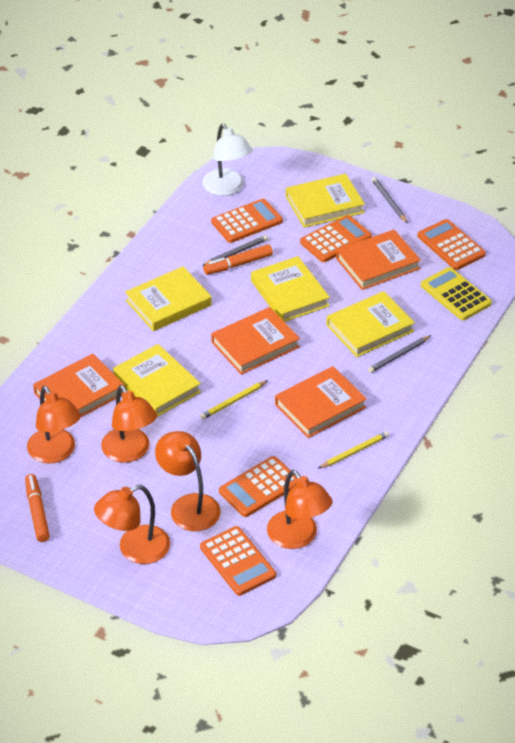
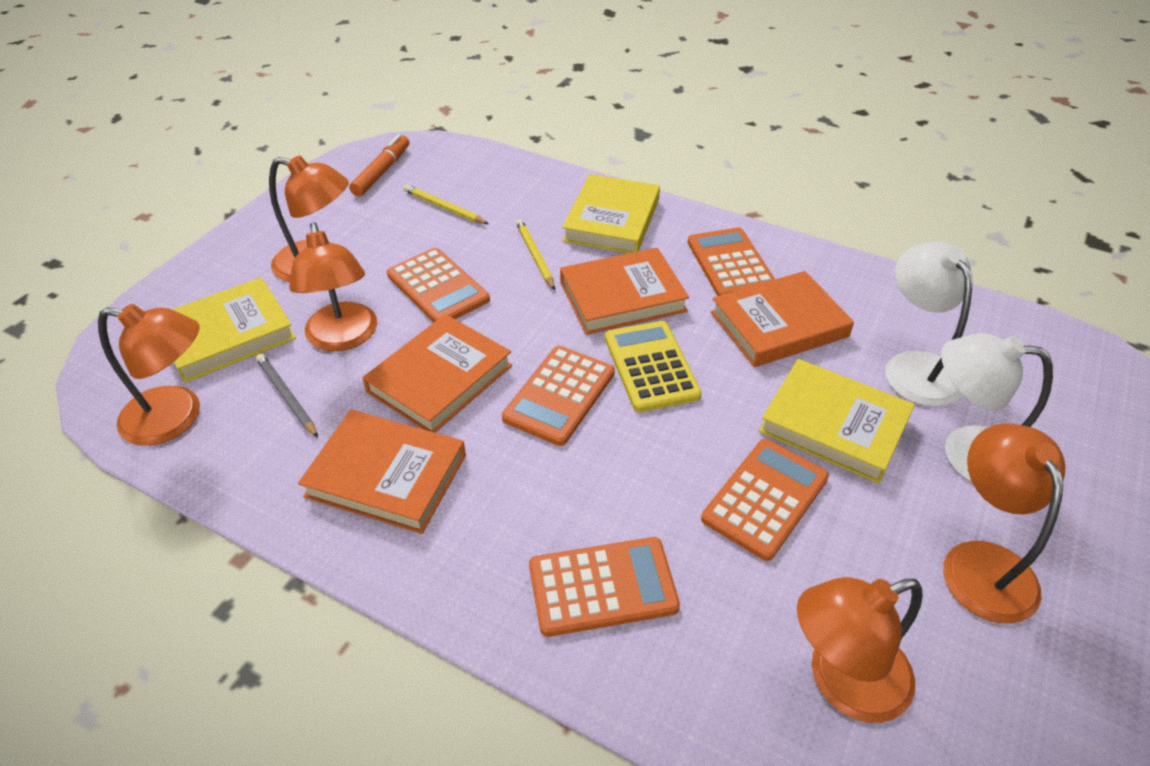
grey pencil: [202,235,268,266] [368,335,431,373] [372,177,408,223] = 3 -> [256,354,318,438] = 1
orange marker: [25,474,50,542] [203,244,273,275] = 2 -> [349,134,409,196] = 1
white lamp: [202,123,253,196] = 1 -> [885,242,972,407] [941,333,1053,482] = 2
yellow book: [113,344,201,417] [125,266,212,331] [251,256,330,322] [286,174,365,227] [326,291,415,357] = 5 -> [172,277,296,383] [562,174,660,253] [759,359,915,484] = 3

